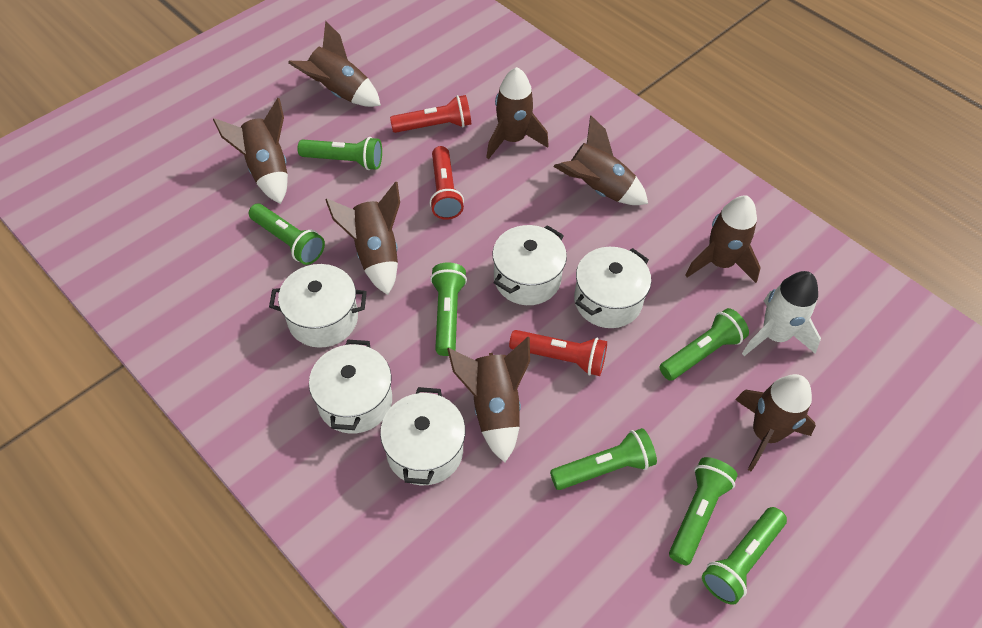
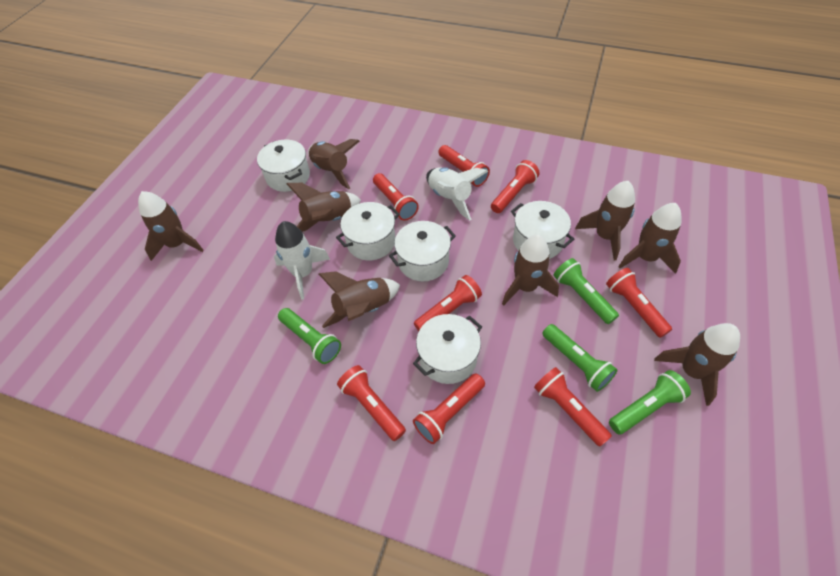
green flashlight: [249,204,325,265] [297,137,382,170] [430,262,467,356] [550,428,657,490] [660,308,749,381] [669,457,738,565] [702,507,787,605] = 7 -> [278,308,341,364] [542,324,618,392] [554,258,619,324] [609,370,691,435] = 4
red flashlight: [390,95,471,133] [430,146,464,220] [509,330,607,376] = 3 -> [337,365,406,441] [373,173,419,221] [413,374,485,444] [414,275,482,331] [438,145,490,187] [491,160,540,213] [534,367,612,447] [606,268,672,338] = 8
white rocket: [742,271,821,356] = 1 -> [274,221,330,300] [426,167,488,221] = 2

